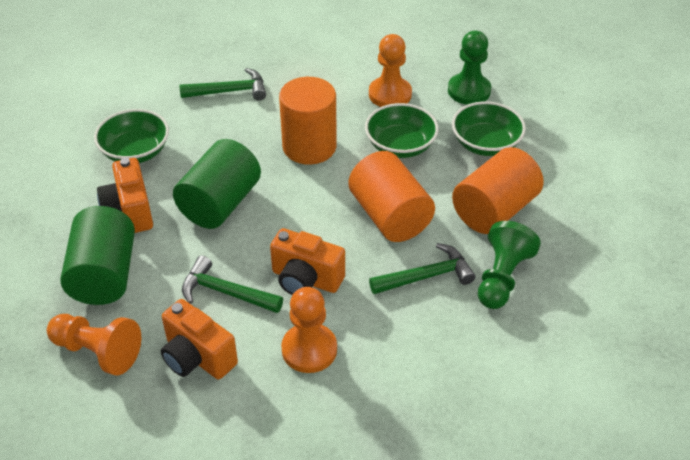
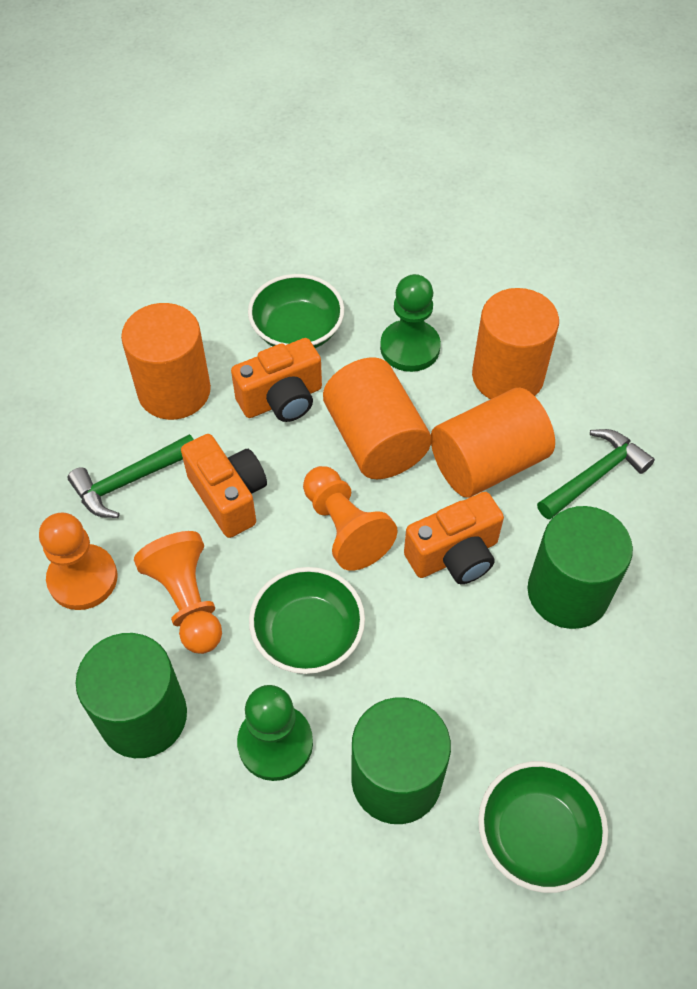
green cylinder: [60,206,135,305] [173,139,261,229] = 2 -> [76,633,187,758] [351,697,451,824] [528,506,633,629] = 3
green hammer: [179,68,266,101] [182,256,283,313] [369,243,475,294] = 3 -> [68,434,194,518] [537,429,655,520] = 2
orange cylinder: [279,77,337,165] [349,151,435,242] [452,147,544,234] = 3 -> [121,303,211,420] [323,358,432,479] [431,388,555,498] [472,288,559,399] = 4

